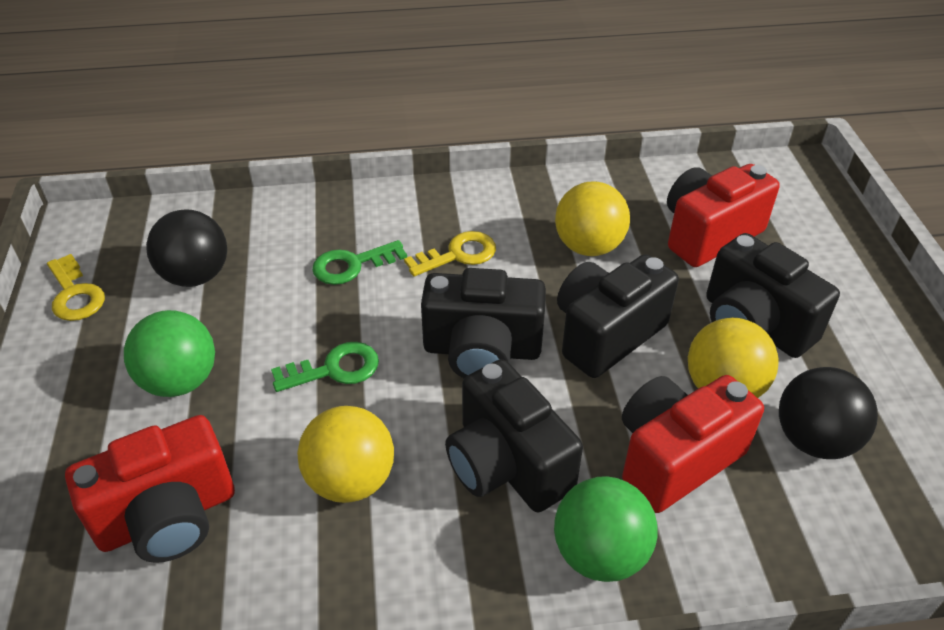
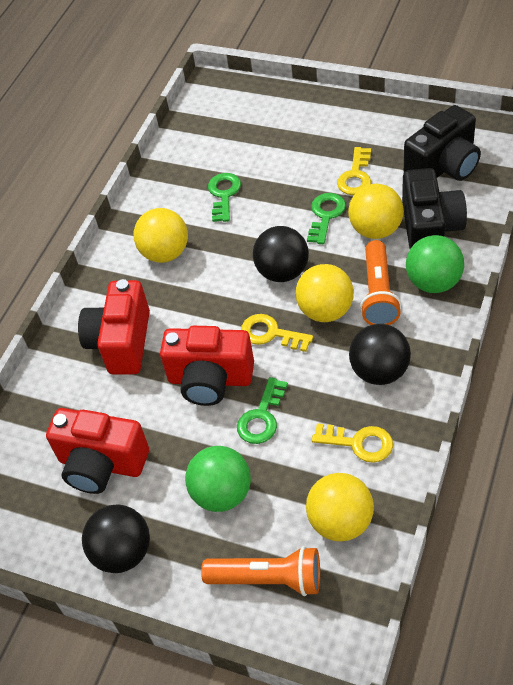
black ball: [146,209,227,287] [779,367,878,459] = 2 -> [82,504,150,573] [253,226,309,282] [349,324,411,385] = 3
black camera: [421,268,546,378] [445,359,583,512] [557,254,679,378] [706,233,840,358] = 4 -> [402,168,467,249] [404,105,481,181] = 2
green key: [271,342,379,392] [312,240,407,285] = 2 -> [208,173,241,222] [237,377,288,444] [307,193,346,244] = 3
orange flashlight: none = 0 -> [201,546,320,596] [360,240,401,325] = 2
yellow ball: [297,406,394,503] [555,182,630,256] [688,318,779,398] = 3 -> [134,208,188,263] [296,264,354,322] [306,473,374,542] [348,184,404,239] = 4
yellow key: [47,254,105,321] [404,231,496,276] = 2 -> [241,314,313,352] [312,423,393,463] [337,147,371,195] = 3

